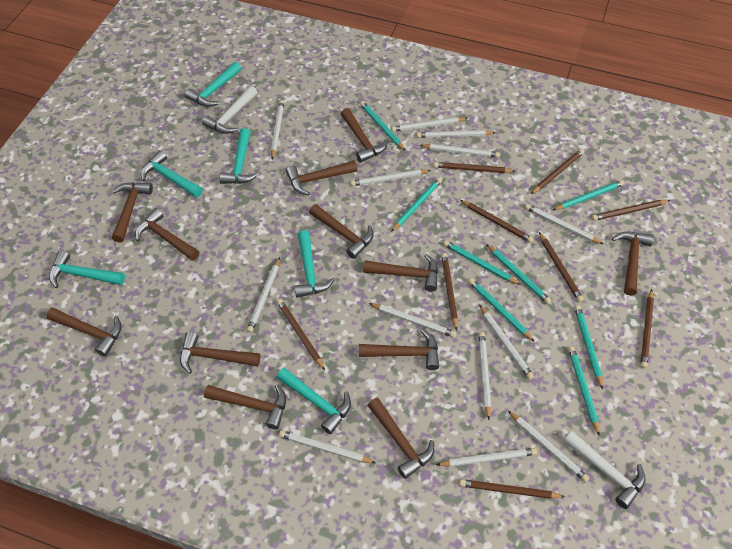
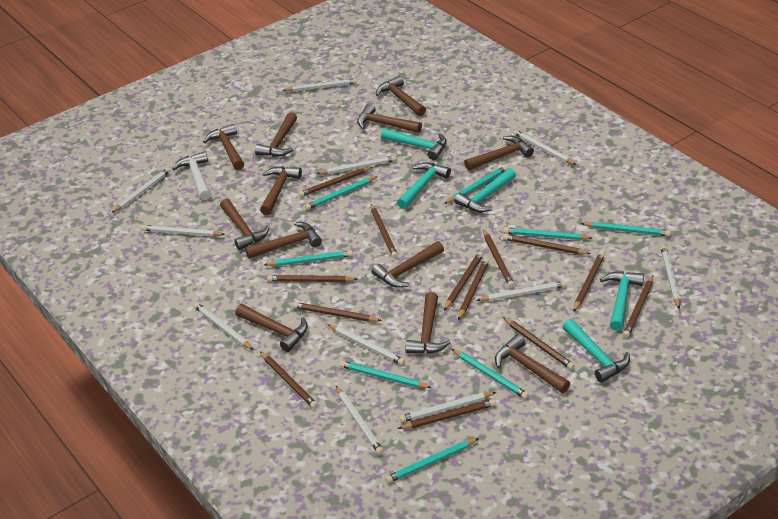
brown pencil: [277,299,325,370] [434,162,515,173] [441,253,458,331] [459,479,565,499] [460,200,534,243] [531,149,584,194] [539,232,584,302] [592,200,670,221] [641,289,654,368] = 9 -> [260,351,318,409] [267,275,357,282] [293,302,382,322] [299,167,372,197] [371,204,398,258] [398,399,496,429] [444,252,483,311] [458,258,489,320] [483,229,514,287] [503,234,591,254] [503,317,575,370] [574,252,605,312] [623,275,653,338] = 13
turquoise hammer: [49,250,125,288] [141,150,203,198] [185,62,242,107] [220,128,259,184] [276,368,351,434] [294,230,335,298] = 6 -> [381,128,447,160] [397,162,451,209] [454,168,516,213] [563,319,630,383] [600,271,644,331] = 5
white hammer: [202,86,258,134] [564,431,646,509] = 2 -> [172,151,211,200] = 1
white pencil: [247,257,280,333] [271,100,284,159] [279,430,376,463] [350,169,431,186] [369,303,456,338] [391,117,468,132] [417,130,496,138] [420,144,500,158] [436,448,537,467] [479,305,534,379] [479,332,491,420] [508,411,589,482] [525,204,603,244] = 13 -> [112,167,171,213] [142,225,225,236] [194,302,254,350] [283,78,358,92] [316,156,397,174] [327,324,405,365] [336,386,384,455] [400,392,496,422] [476,281,567,301] [514,130,576,165] [661,245,680,309] = 11

